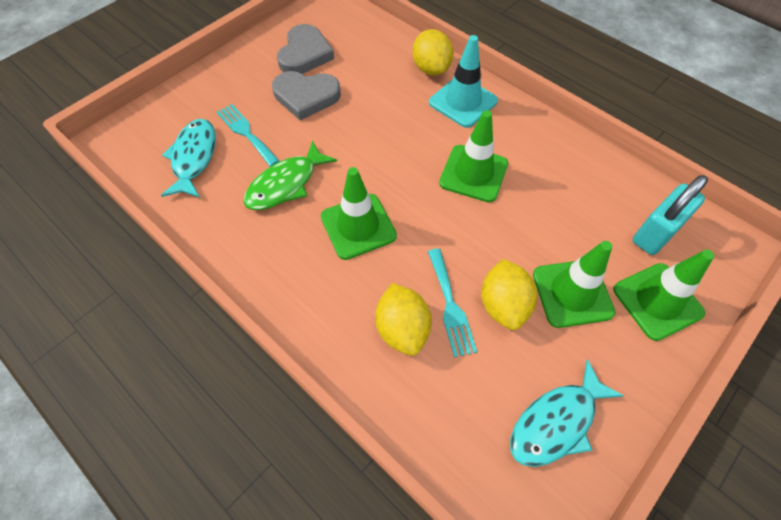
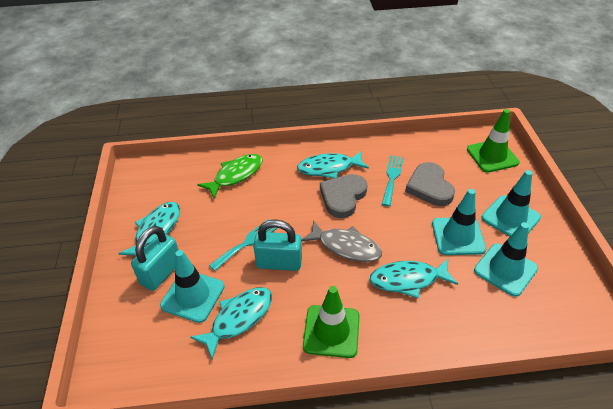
green traffic cone: [321,167,397,260] [439,110,508,202] [533,241,615,328] [613,250,714,341] = 4 -> [303,286,359,358] [467,109,520,173] = 2
grey fish: none = 0 -> [301,220,382,262] = 1
turquoise fish: [161,119,216,198] [510,359,624,467] = 2 -> [118,202,180,256] [190,287,272,359] [297,151,369,179] [370,259,458,298] = 4
turquoise padlock: [633,175,708,255] = 1 -> [131,226,179,291] [253,219,302,271] = 2
turquoise traffic cone: [429,35,498,128] = 1 -> [160,250,224,323] [432,189,486,255] [474,222,538,297] [482,170,541,237] = 4
yellow lemon: [375,283,432,356] [413,29,453,75] [481,259,537,330] = 3 -> none = 0

